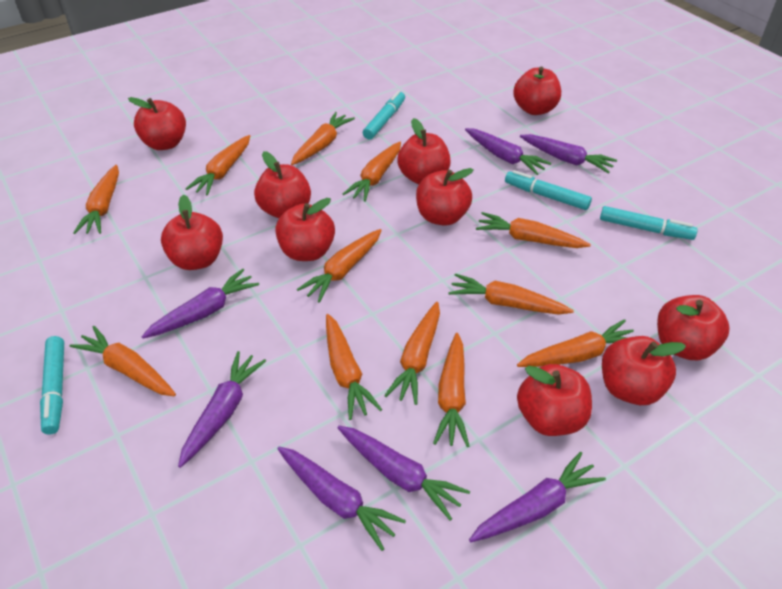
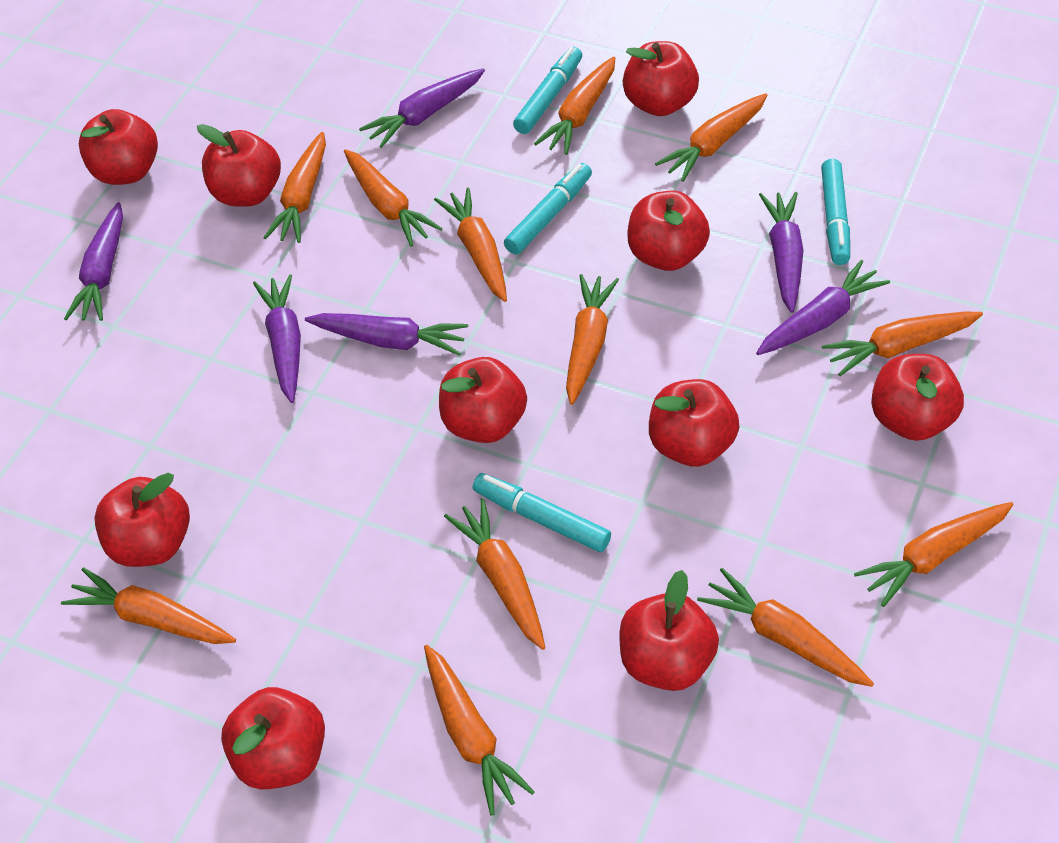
purple carrot: [142,269,259,339] [178,351,266,468] [277,447,406,551] [337,426,470,521] [465,128,551,175] [469,452,606,542] [520,134,617,174] = 7 -> [64,202,123,321] [253,274,301,403] [305,313,468,356] [359,68,485,148] [756,260,890,355] [759,192,804,313] = 6

